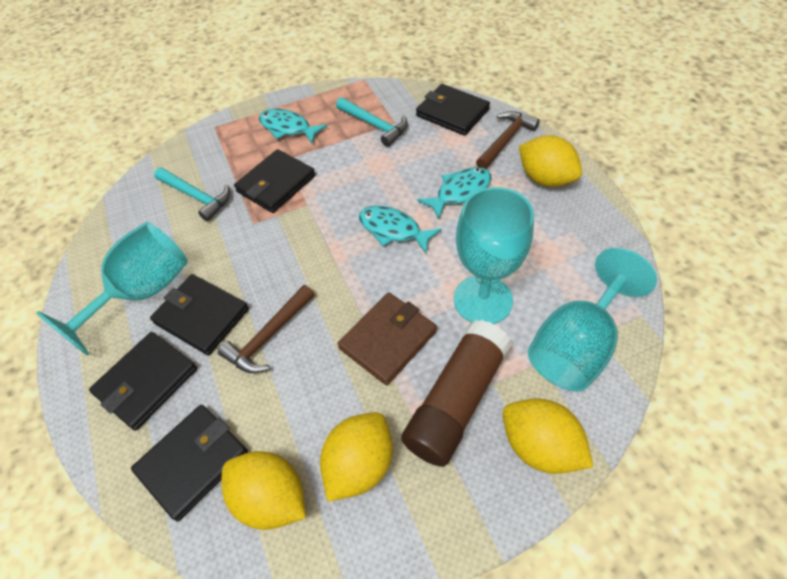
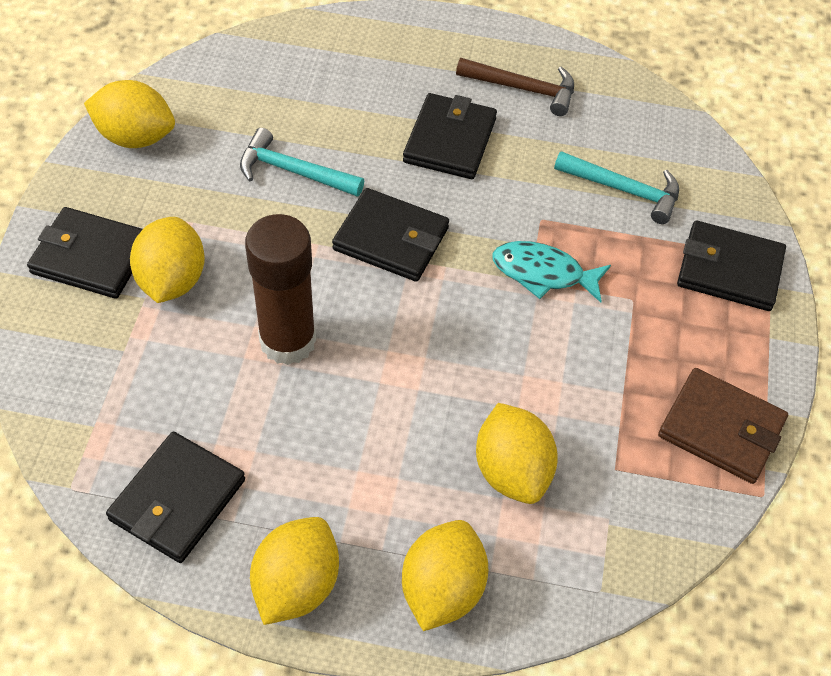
brown hammer: [218,285,315,373] [476,111,540,169] = 2 -> [456,58,574,116] = 1
turquoise fish: [259,109,327,143] [359,206,441,254] [418,167,491,220] = 3 -> [493,241,611,303] = 1
turquoise goblet: [36,222,188,356] [454,187,534,324] [528,248,657,392] = 3 -> none = 0
yellow lemon: [221,451,306,530] [320,412,393,502] [503,398,593,474] [519,135,582,187] = 4 -> [84,80,175,148] [130,217,205,303] [250,517,339,625] [402,520,488,631] [476,403,558,504] = 5

